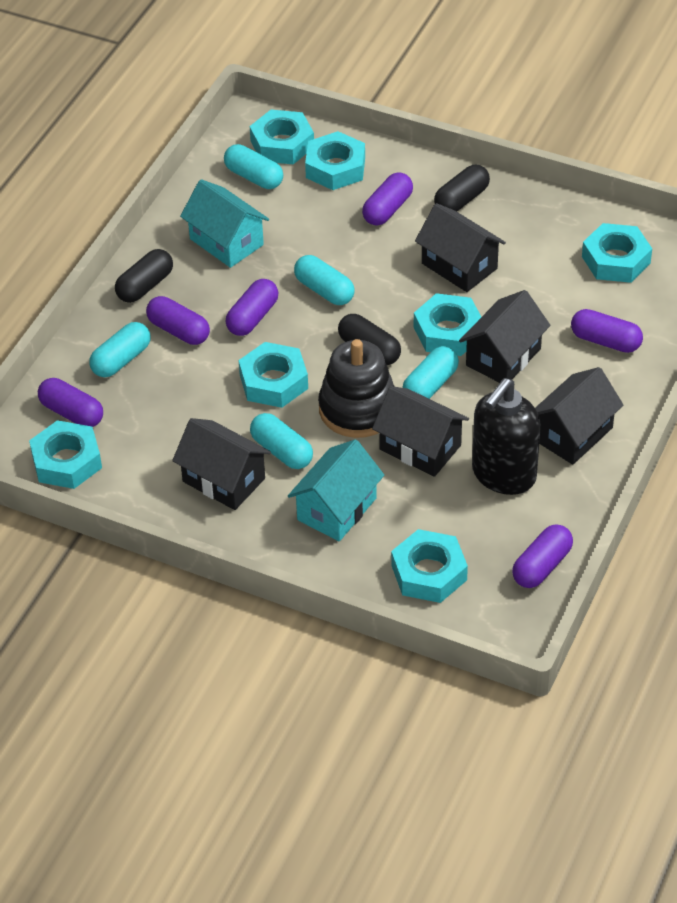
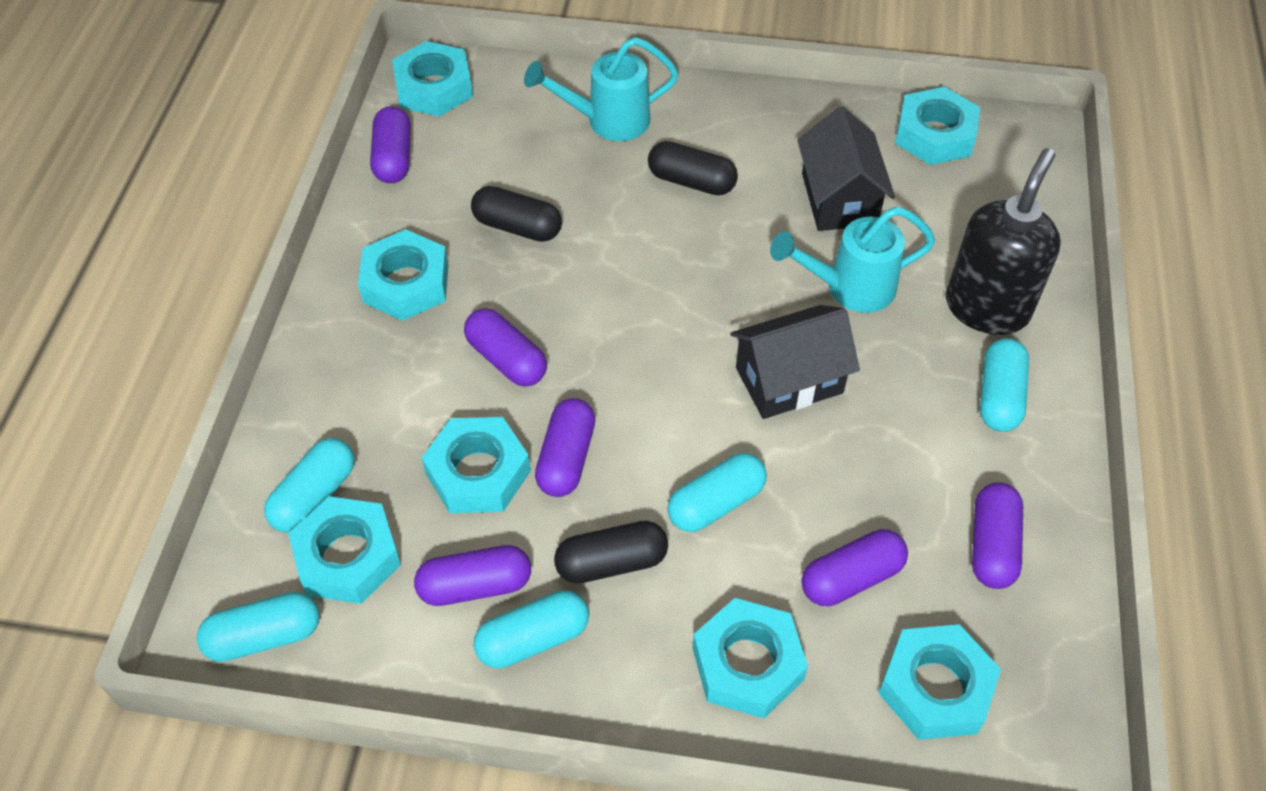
black house: [172,418,271,510] [372,386,469,477] [415,203,506,292] [459,290,550,383] [535,367,623,465] = 5 -> [730,305,860,419] [797,107,895,231] = 2
black stacking toy: [318,339,395,438] = 1 -> none = 0
turquoise house: [180,179,269,268] [288,439,384,541] = 2 -> none = 0
turquoise watering can: none = 0 -> [524,37,679,141] [770,207,935,313] = 2

